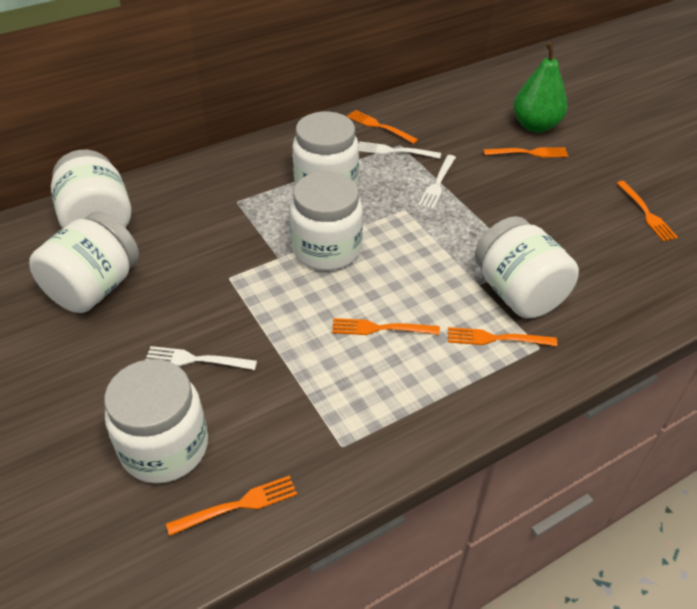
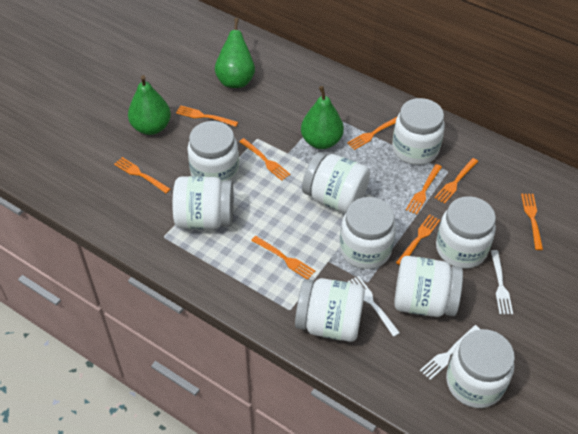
green pear: [513,42,567,133] = 1 -> [128,75,171,135] [215,18,255,88] [301,86,344,149] = 3
orange fork: [166,475,297,536] [332,318,440,335] [347,110,419,144] [448,327,557,346] [483,147,568,158] [617,181,678,242] = 6 -> [114,157,171,193] [176,105,238,127] [239,138,291,181] [251,236,315,279] [347,117,397,150] [396,214,440,265] [406,164,442,215] [435,158,478,204] [521,194,543,250] = 9
white jar: [29,211,139,313] [51,150,131,229] [104,359,208,484] [290,171,363,271] [292,112,359,185] [475,216,579,318] = 6 -> [172,176,234,229] [187,121,239,182] [295,278,365,342] [302,152,370,213] [340,197,396,269] [392,98,445,165] [394,256,463,317] [436,196,496,268] [446,329,515,408] = 9

